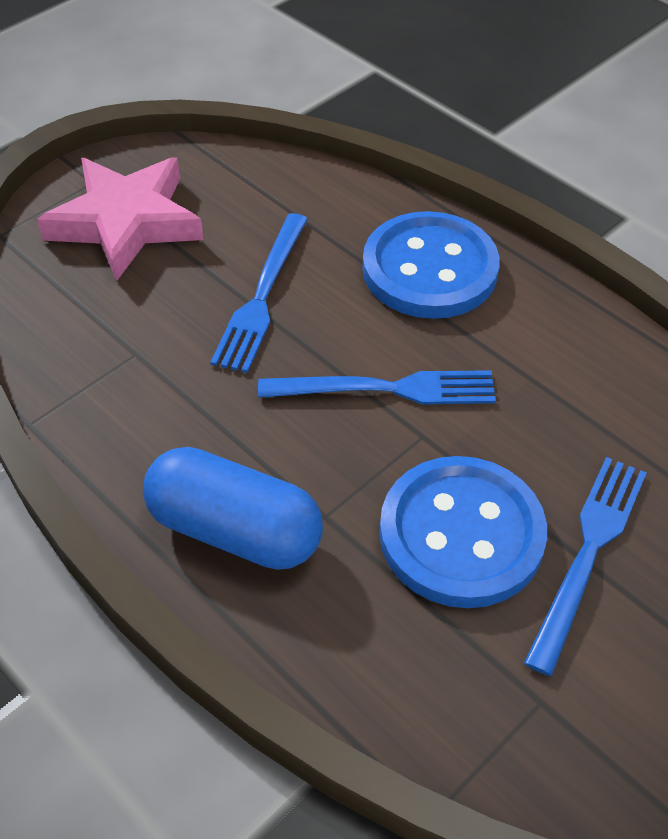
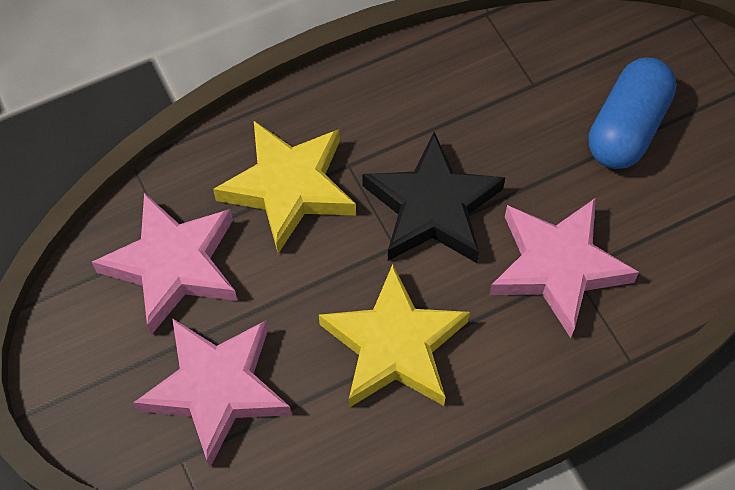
black star: none = 0 -> [362,132,506,263] = 1
blue button: [363,211,500,319] [379,456,547,608] = 2 -> none = 0
blue fork: [210,213,308,373] [258,370,496,405] [524,457,647,676] = 3 -> none = 0
pink star: [37,157,204,281] = 1 -> [92,193,237,335] [133,318,292,467] [489,198,639,338] = 3
yellow star: none = 0 -> [213,121,356,254] [319,264,470,408] = 2

